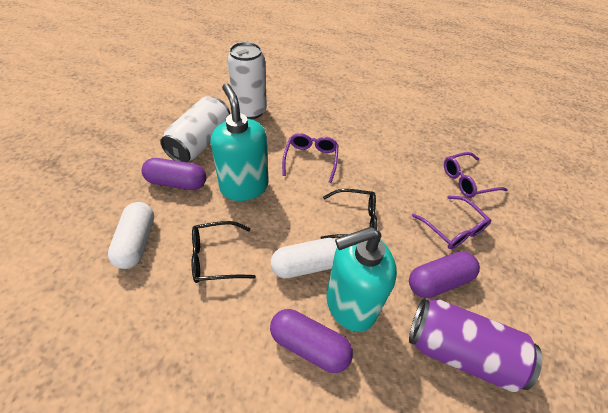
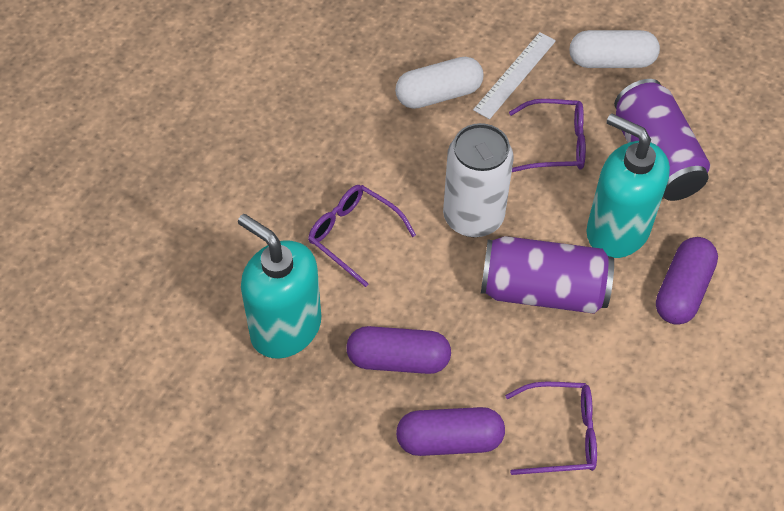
black glasses: [191,221,256,283] [321,189,377,239] = 2 -> none = 0
purple can: [409,298,542,392] = 1 -> [481,236,614,314] [614,79,710,201] = 2
white can: [160,96,230,163] [227,42,267,119] = 2 -> [443,123,514,237] = 1
white ruler: none = 0 -> [473,32,556,119] = 1

